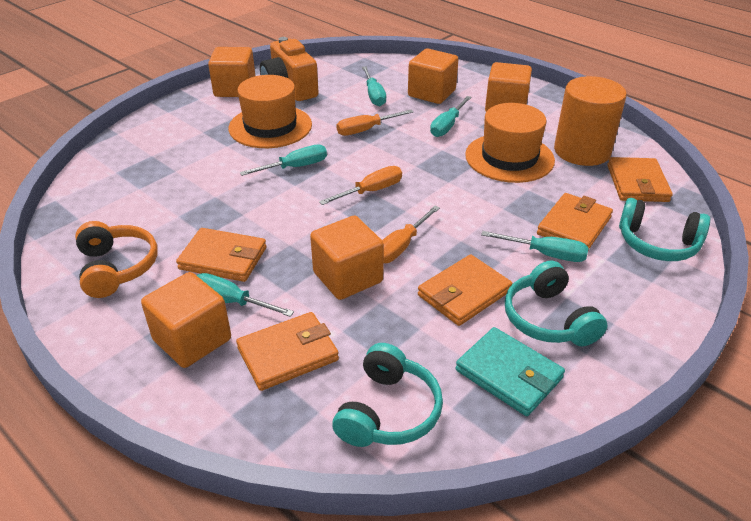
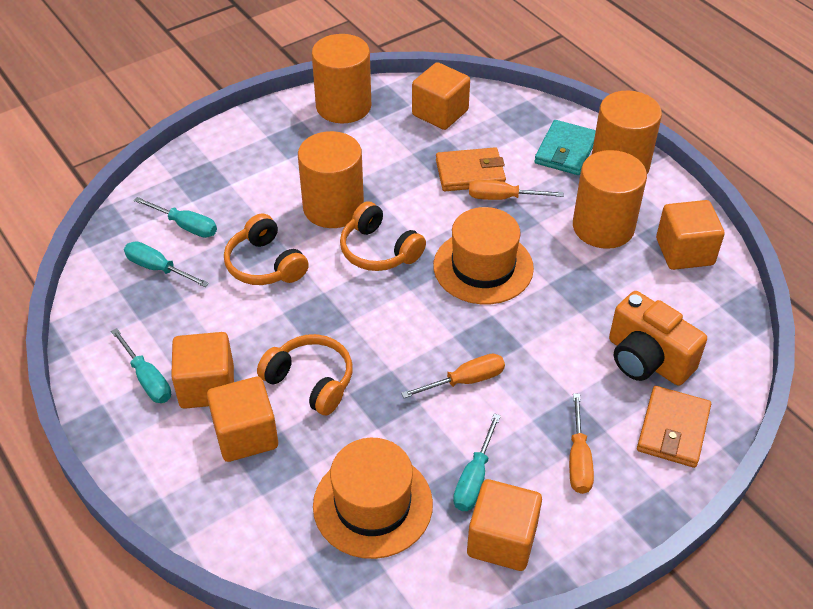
orange cylinder: [554,76,627,166] = 1 -> [298,131,364,228] [312,34,371,123] [573,150,647,249] [592,91,662,174] = 4
orange headphones: [75,221,158,298] = 1 -> [224,213,309,285] [257,334,353,415] [340,201,426,271] = 3
orange wallet: [176,228,267,282] [236,312,339,391] [418,254,513,326] [537,193,613,250] [607,157,673,202] = 5 -> [436,147,506,191] [637,386,711,468] = 2
turquoise headphones: [332,343,443,447] [505,261,607,346] [619,198,710,261] = 3 -> none = 0
turquoise screwdriver: [196,273,294,317] [240,145,327,176] [362,67,386,106] [430,96,472,137] [481,231,589,262] = 5 -> [111,328,171,403] [124,241,209,287] [134,197,217,238] [453,414,501,511] = 4

